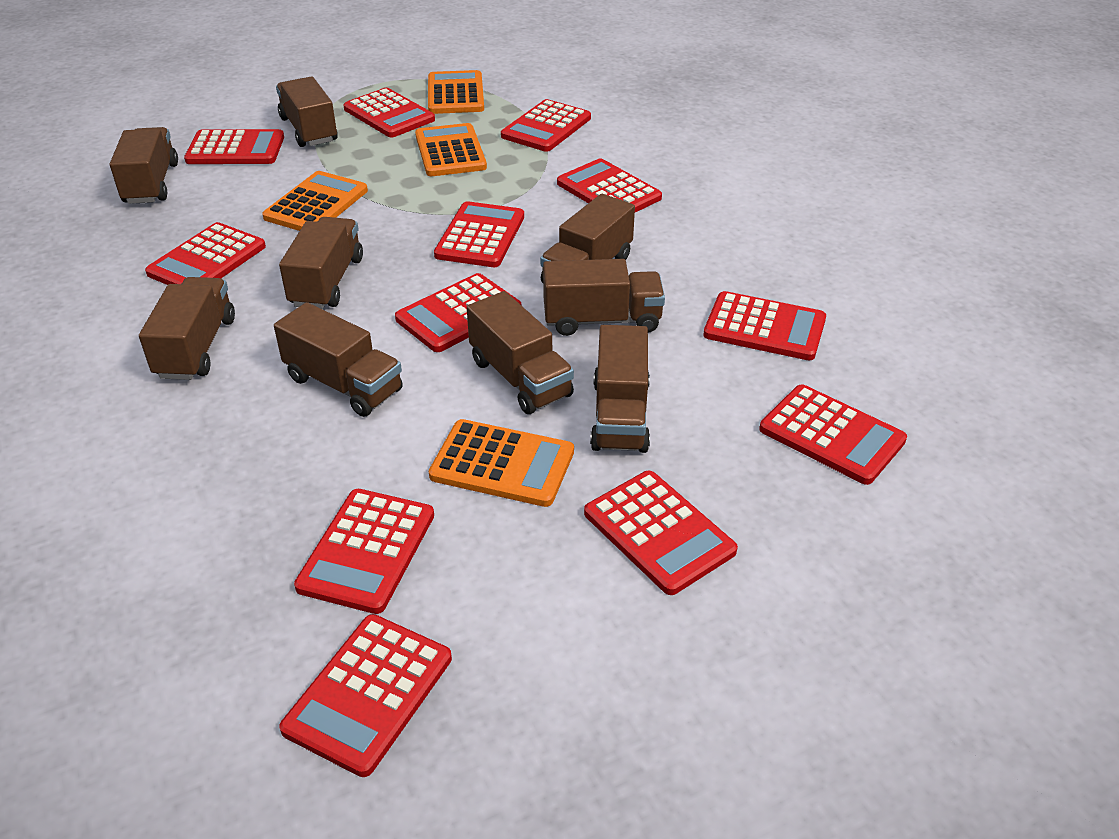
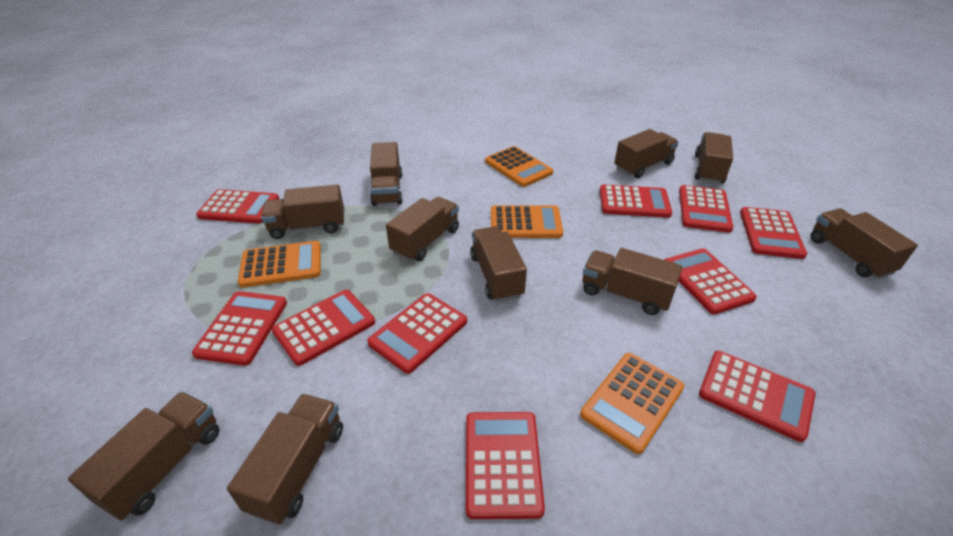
brown truck: [110,127,178,204] [139,277,235,380] [274,302,403,417] [276,76,338,147] [279,217,363,309] [467,291,574,414] [540,194,635,283] [543,259,665,336] [590,325,650,453] = 9 -> [68,392,220,521] [227,394,343,525] [261,184,344,239] [370,142,403,206] [386,197,459,261] [470,226,527,302] [582,248,683,315] [614,129,679,178] [695,132,733,184] [811,208,918,279] = 10
red calculator: [145,222,266,285] [184,129,284,164] [279,614,452,777] [294,489,434,614] [343,88,435,138] [395,273,521,352] [434,201,524,267] [501,99,591,152] [557,158,662,212] [584,471,738,595] [703,291,826,361] [759,384,907,485] = 12 -> [192,291,287,366] [196,189,279,224] [272,290,375,366] [367,293,467,374] [466,412,545,519] [600,185,672,218] [665,248,757,314] [679,185,733,233] [699,351,815,442] [740,207,807,259] = 10

